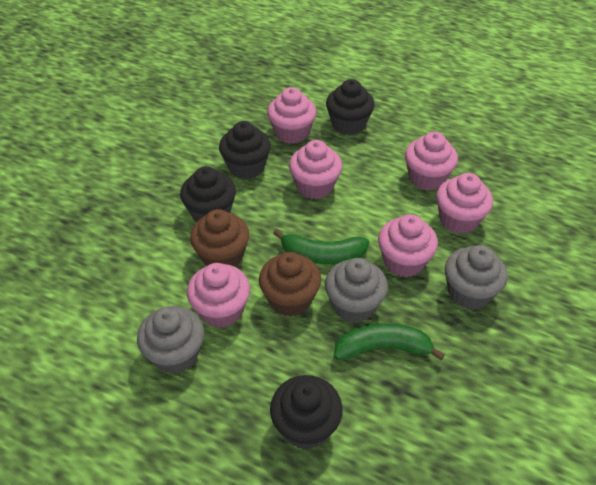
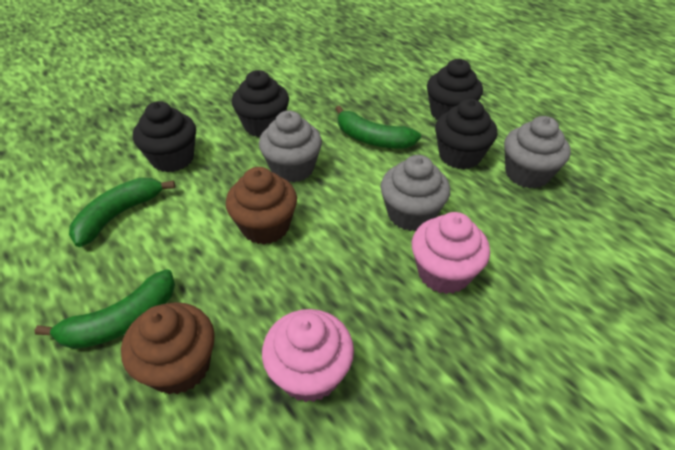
green banana: [273,229,369,264] [334,323,445,360] = 2 -> [35,270,175,349] [69,178,175,247] [336,106,421,149] = 3
pink cupcake: [187,263,250,328] [267,87,316,144] [289,140,343,199] [378,214,438,277] [405,132,458,190] [436,173,493,234] = 6 -> [262,309,354,402] [412,212,490,294] = 2

